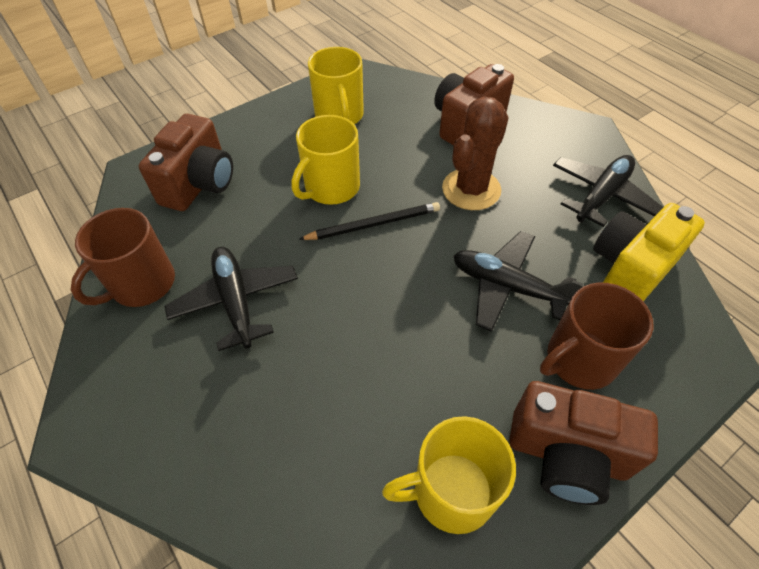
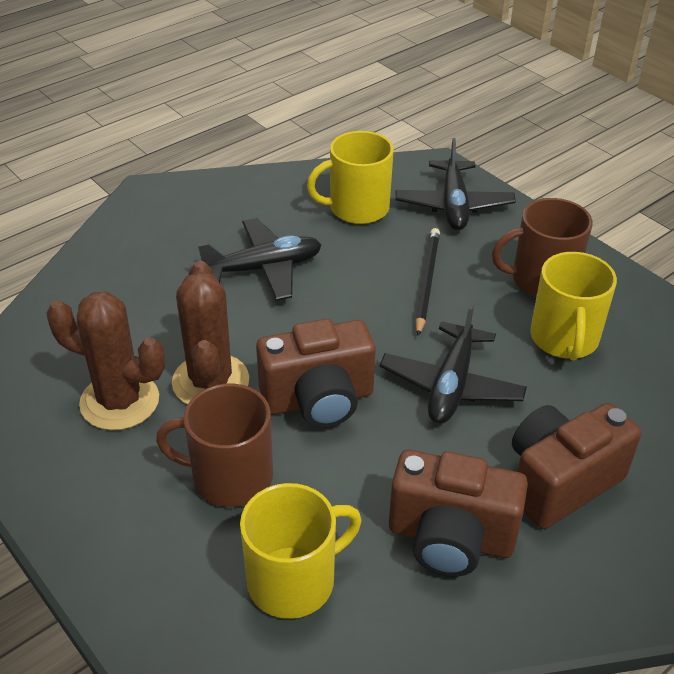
brown cactus: [442,97,509,210] = 1 -> [47,292,165,430] [172,261,249,405] = 2
yellow camera: [593,203,705,301] = 1 -> none = 0

